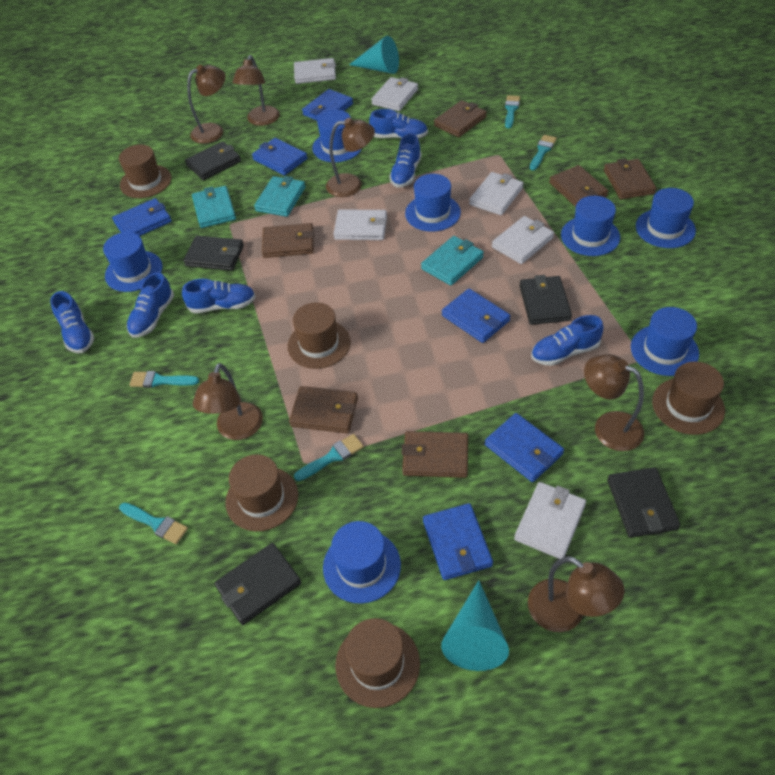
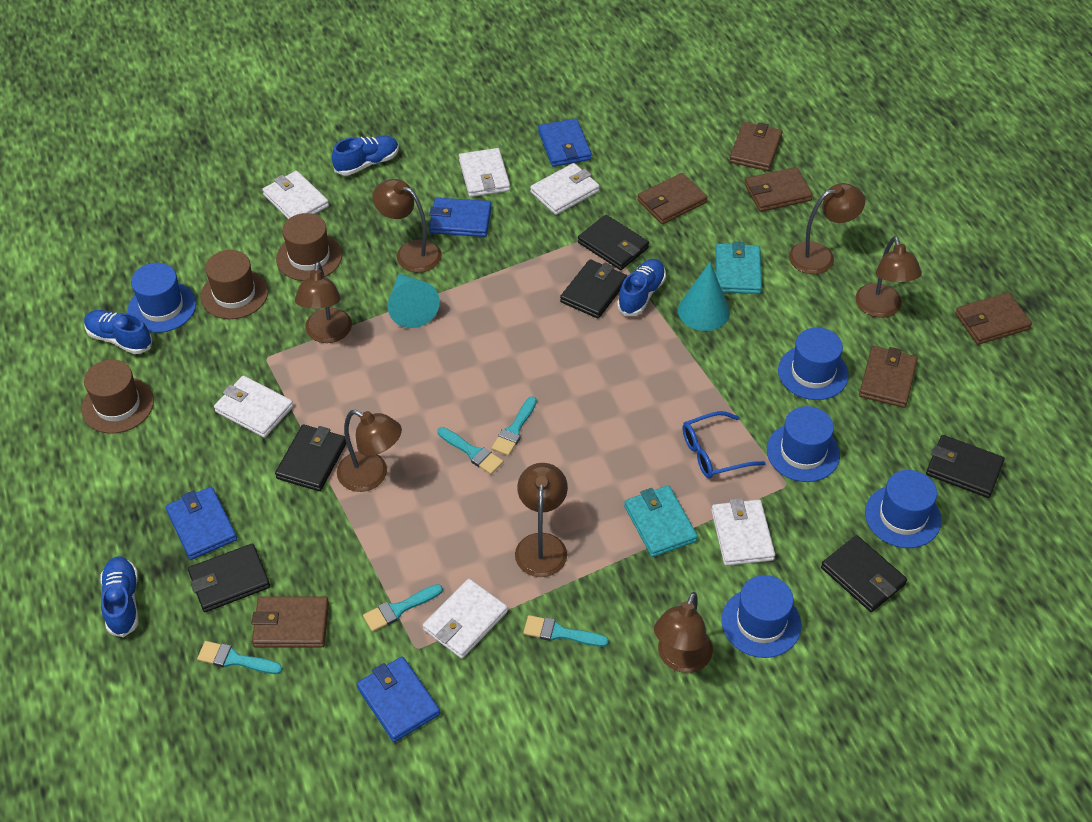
black wallet: [183,236,244,271] [185,141,241,180] [214,543,301,625] [519,275,572,325] [607,467,680,538] = 5 -> [188,544,270,612] [275,424,346,491] [560,259,627,319] [578,215,649,270] [821,535,907,612] [926,435,1005,498] = 6
blue glasses: none = 0 -> [682,411,765,479] = 1
blue hat: [103,232,162,292] [312,110,362,162] [323,521,401,603] [405,174,461,232] [561,196,620,256] [631,307,699,376] [636,188,696,248] = 7 -> [128,263,196,333] [722,575,801,658] [767,406,840,482] [778,327,849,400] [865,470,941,548] = 5
blue shoe: [50,291,94,353] [127,272,174,338] [182,279,256,313] [369,109,428,139] [389,133,421,188] [531,315,603,366] = 6 -> [84,310,152,354] [101,557,138,637] [332,136,399,175] [617,259,666,316] = 4
blue wallet: [112,198,172,236] [252,138,308,176] [302,89,353,120] [423,503,493,580] [442,288,510,343] [485,413,564,482] = 6 -> [165,487,237,560] [357,657,440,742] [429,198,492,237] [538,118,592,167] = 4
brown hat: [119,145,172,198] [225,455,298,531] [288,302,351,369] [336,618,420,708] [652,362,725,435] = 5 -> [81,360,154,434] [201,250,268,319] [276,213,342,281] = 3
brown lamp: [187,65,226,144] [193,363,263,440] [233,55,280,126] [326,118,375,197] [528,556,624,632] [584,354,644,451] = 6 -> [295,262,352,343] [337,410,402,492] [372,179,442,273] [515,463,568,577] [654,592,713,673] [789,183,865,274] [855,236,922,318] = 7
turquoise wallet: [192,186,236,228] [254,176,306,217] [421,236,484,286] = 3 -> [624,485,698,557] [716,242,762,294] = 2

